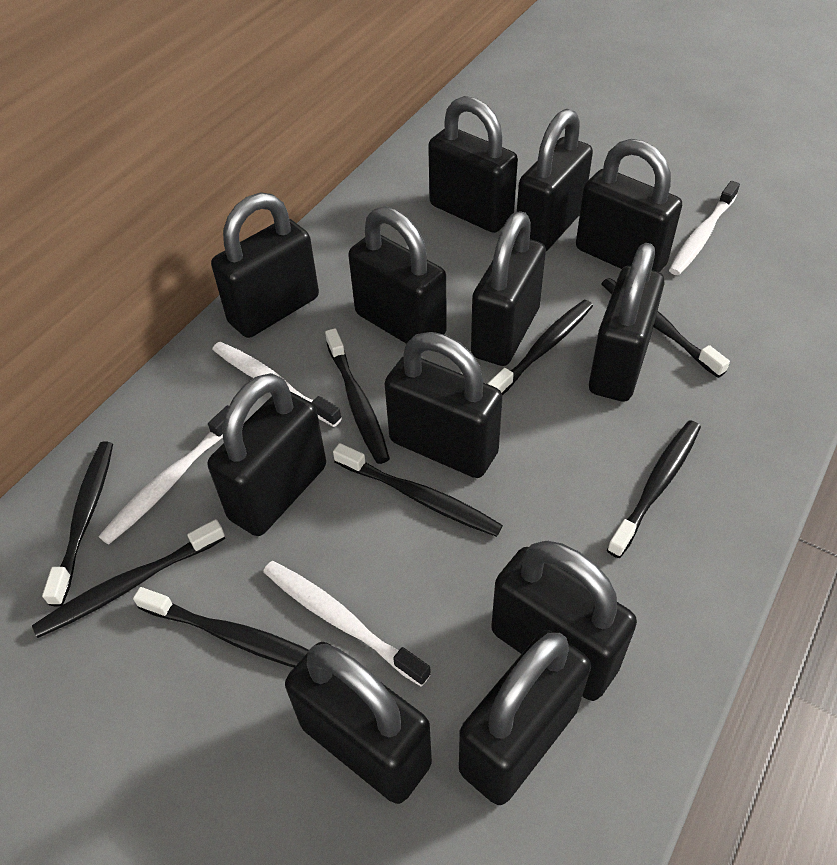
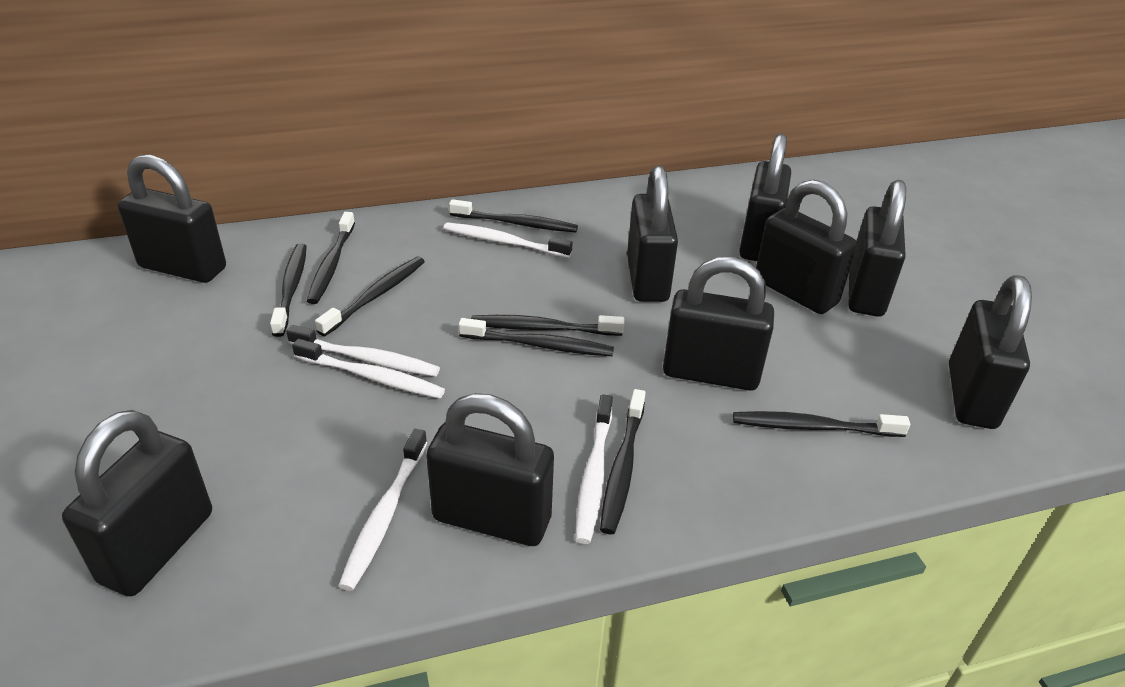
black padlock: [208,373,326,536] [211,192,319,338] [285,642,432,804] [348,206,447,344] [385,332,503,478] [428,96,518,233] [459,630,591,805] [471,211,546,366] [491,541,637,701] [517,109,593,251] [576,139,682,272] [589,243,665,402] = 12 -> [62,410,212,596] [118,155,226,283] [426,393,554,546] [627,166,678,302] [663,257,774,391] [739,134,791,261] [756,179,857,314] [848,180,906,317] [949,275,1032,429] = 9
white toothbrush: [99,405,229,545] [212,342,342,427] [263,561,431,686] [669,181,740,275] = 4 -> [286,325,440,377] [292,339,445,399] [338,429,427,591] [443,222,573,258] [575,394,613,544] = 5

